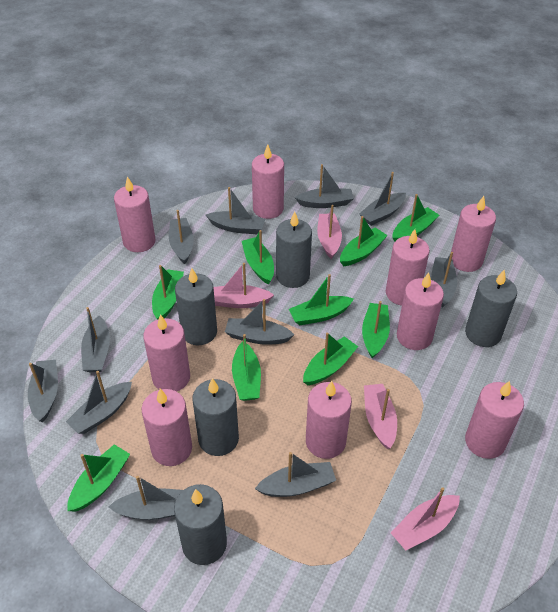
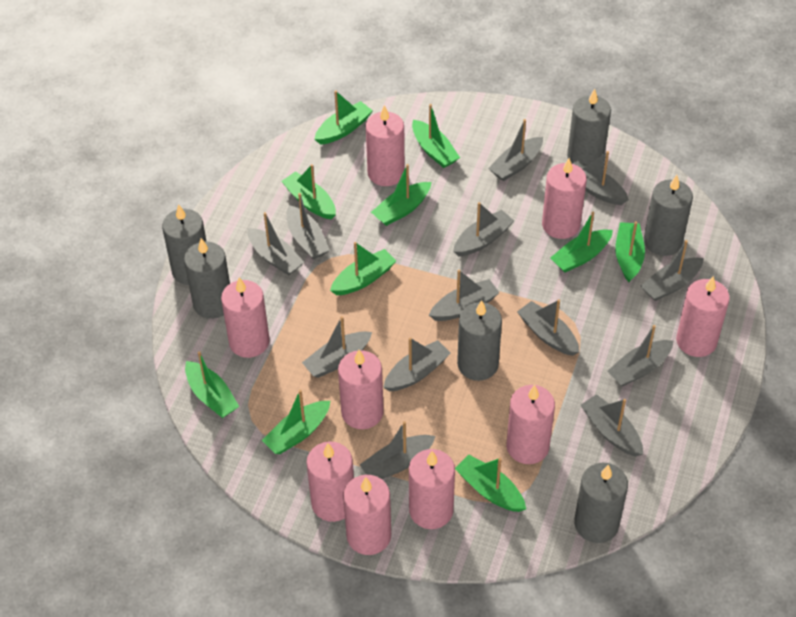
green boat: [67,444,130,512] [152,265,184,319] [232,334,261,401] [242,230,274,285] [289,274,354,325] [303,332,358,385] [340,216,388,266] [362,301,390,358] [392,194,439,242] = 9 -> [185,351,240,418] [262,390,330,454] [281,164,336,220] [315,91,373,145] [330,242,396,295] [371,164,431,226] [412,104,460,168] [455,454,526,512] [550,212,613,272] [615,221,645,282] = 10
grey boat: [28,360,58,422] [66,371,132,434] [81,307,110,372] [108,476,183,520] [169,210,194,264] [206,187,265,234] [225,299,294,345] [255,452,336,497] [295,164,354,208] [359,172,406,226] [431,252,457,308] = 11 -> [247,212,304,275] [286,193,330,260] [302,316,372,378] [360,421,435,479] [383,337,451,391] [429,270,500,321] [453,202,514,256] [488,119,543,181] [517,299,579,356] [573,151,629,205] [581,394,643,457] [607,325,673,387] [641,240,704,301] = 13
grey candle: [174,484,227,565] [175,268,217,345] [192,378,239,456] [276,211,312,288] [465,270,517,347] = 5 -> [162,204,207,285] [184,238,230,319] [457,300,502,381] [567,89,611,165] [574,462,628,543] [644,175,693,256] = 6
pink boat: [213,263,274,308] [317,205,342,259] [364,384,397,449] [391,487,460,550] = 4 -> none = 0

